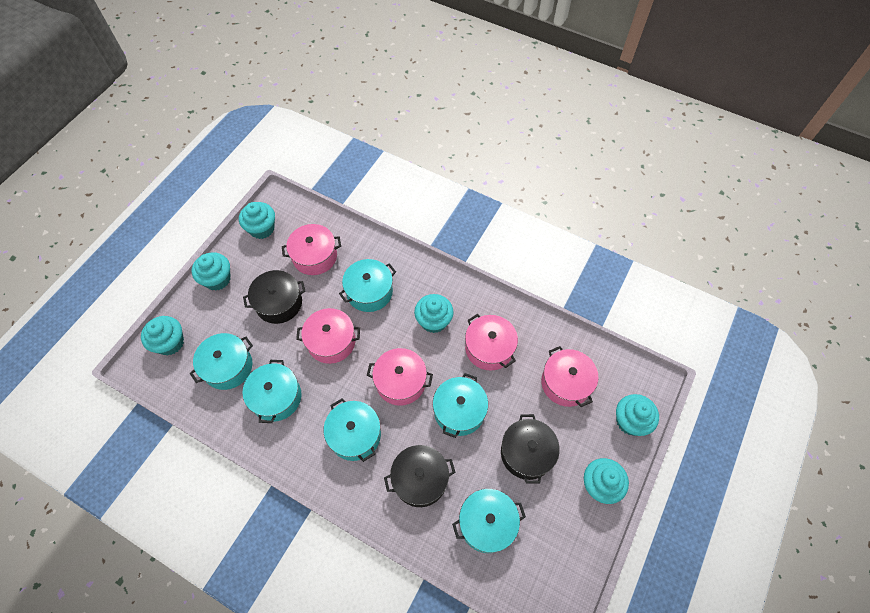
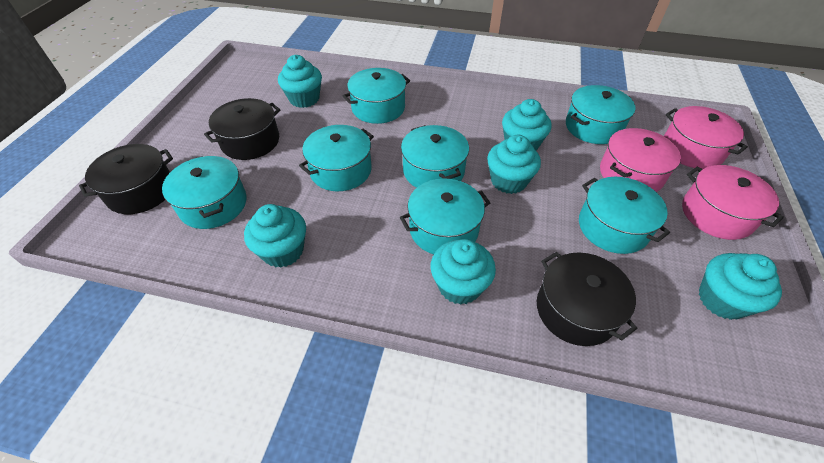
pink pot: [282,224,341,275] [296,308,360,364] [367,348,433,406] [465,314,518,371] [541,346,598,407] = 5 -> [600,128,681,192] [664,106,748,169] [682,165,784,240] = 3
turquoise pot: [190,333,253,390] [243,360,302,423] [324,399,381,462] [339,259,396,312] [433,373,488,438] [452,489,526,553] = 6 -> [162,156,247,229] [299,125,374,191] [343,68,410,124] [400,178,490,254] [401,125,469,188] [566,85,636,144] [579,177,670,254] = 7

